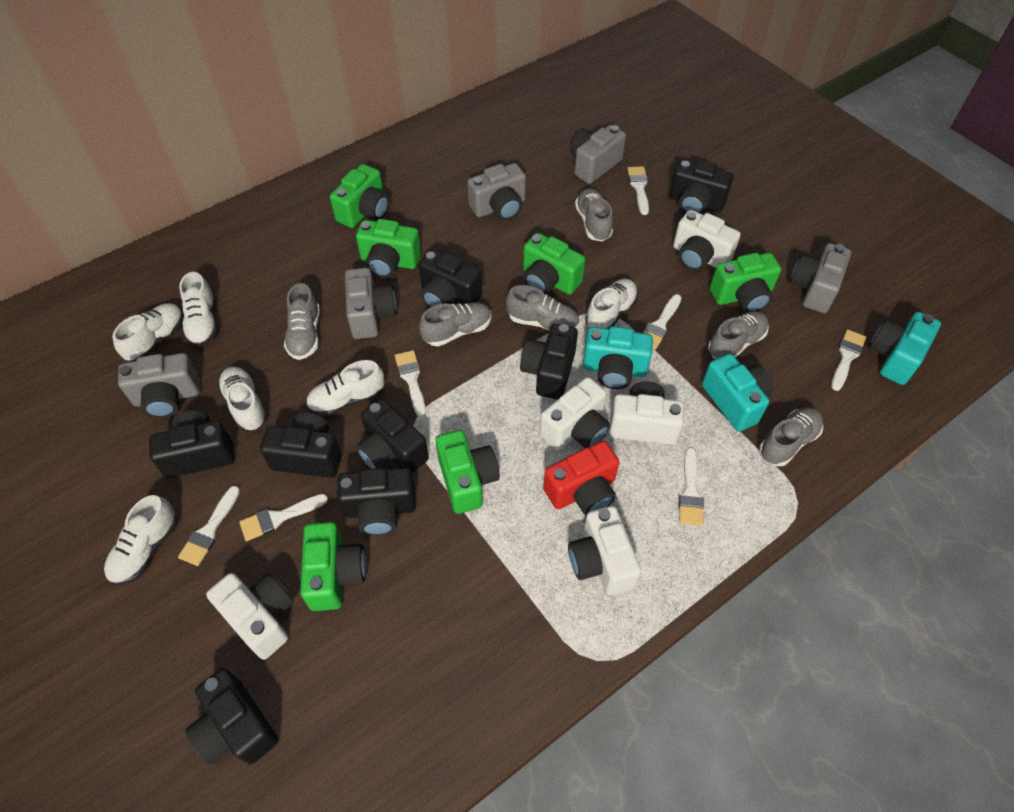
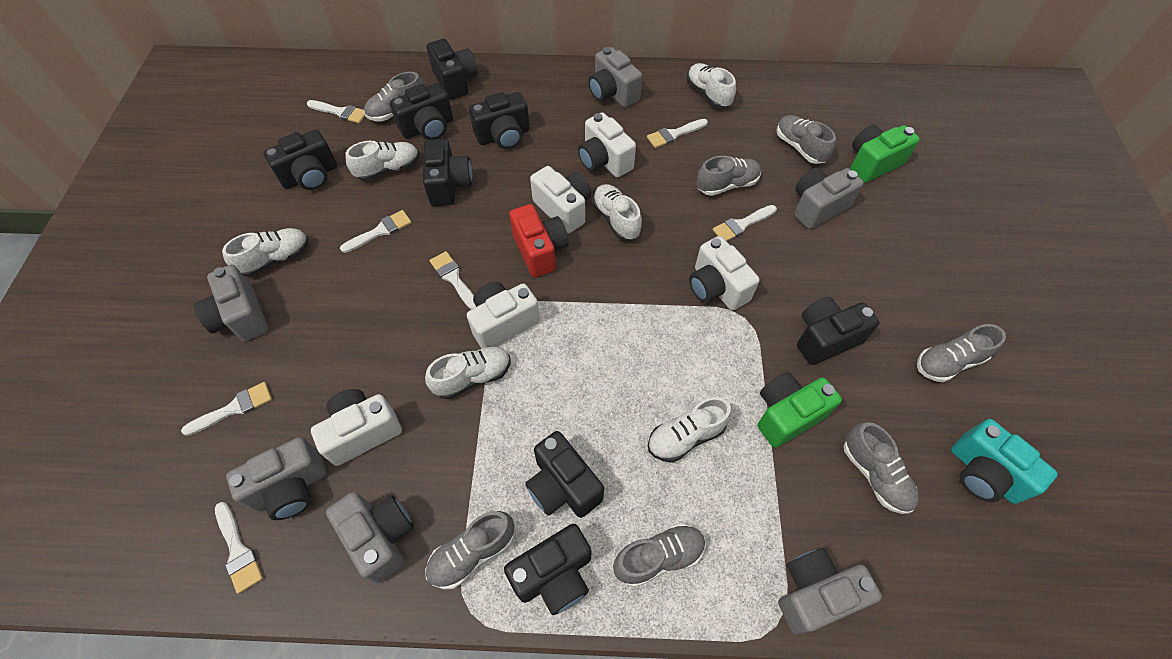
green camera: [300,522,366,611] [330,164,390,228] [356,219,421,278] [435,430,500,514] [523,233,585,295] [710,253,781,312] = 6 -> [758,372,842,448] [850,125,920,183] = 2
grey camera: [118,353,199,418] [345,268,397,339] [467,163,526,220] [570,125,626,184] [790,243,851,313] = 5 -> [194,265,268,341] [226,437,327,520] [326,492,414,583] [588,47,642,108] [778,548,882,634] [794,168,864,229] = 6
grey shoe: [284,283,320,360] [419,302,492,346] [506,285,579,331] [575,188,613,241] [708,311,769,359] [759,407,823,466] = 6 -> [364,72,424,122] [425,511,514,589] [613,523,706,587] [696,156,761,196] [777,115,836,164] [844,422,919,514] [917,324,1006,382] = 7
turquoise camera: [583,326,653,389] [702,354,774,432] [869,312,941,385] = 3 -> [951,419,1058,504] = 1

